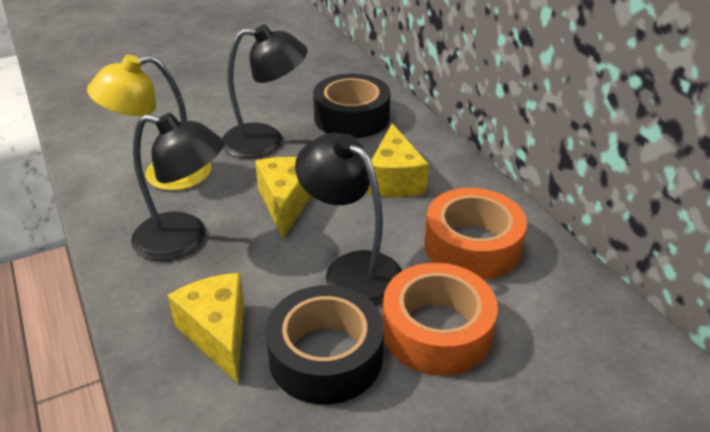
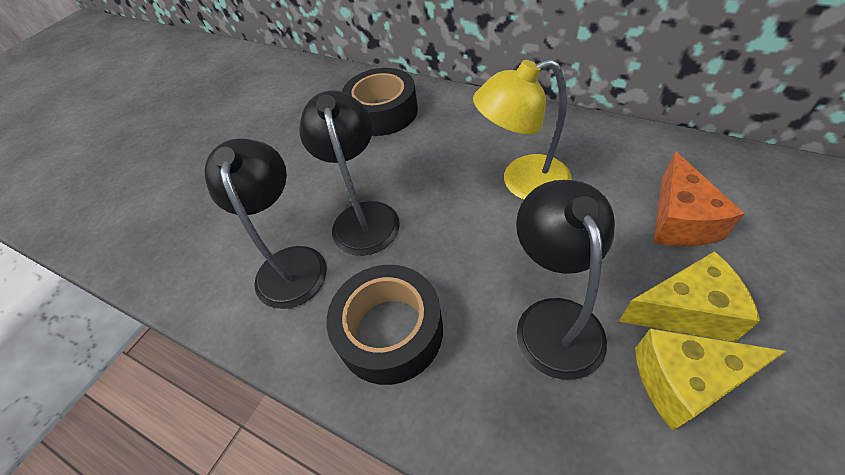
orange cheese: none = 0 -> [654,152,745,246] = 1
orange tape: [383,263,498,376] [424,188,527,280] = 2 -> none = 0
yellow cheese: [167,273,245,383] [255,157,312,238] [368,123,429,197] = 3 -> [619,251,760,342] [635,329,786,431] = 2

